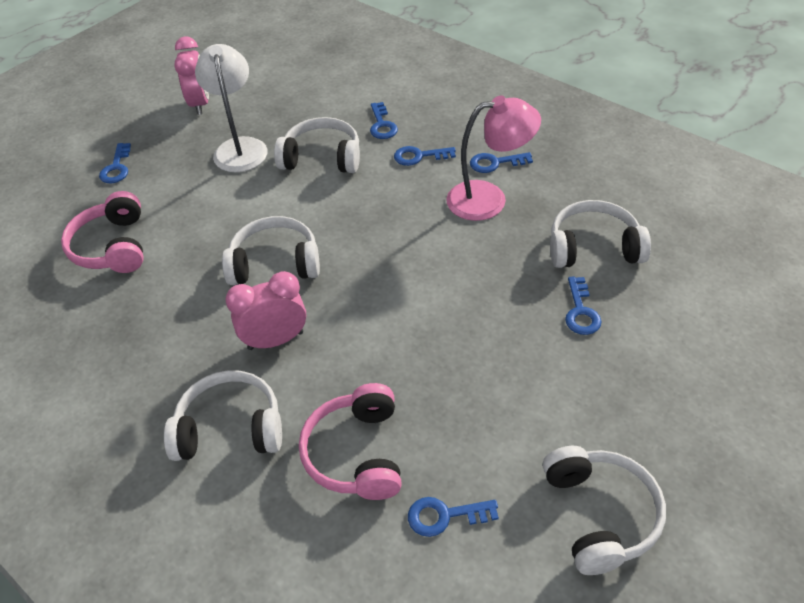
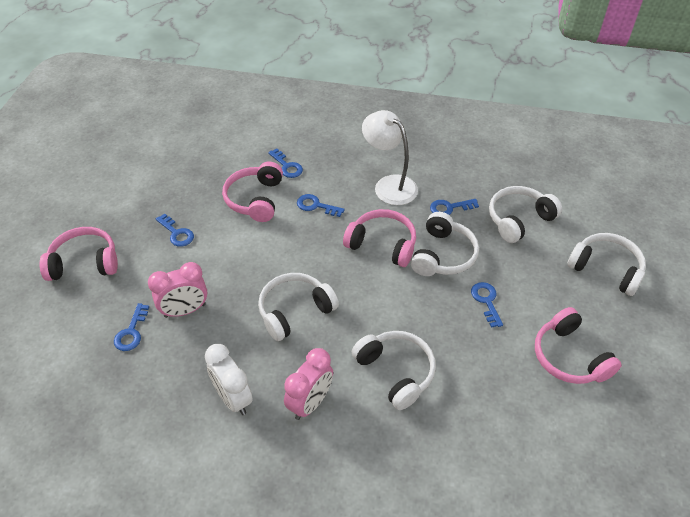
pink headphones: [61,191,143,273] [299,383,402,500] = 2 -> [39,227,118,281] [222,162,283,222] [343,209,416,267] [535,307,622,384] = 4
pink lamp: [446,96,541,221] = 1 -> none = 0
white clock: none = 0 -> [205,344,253,415] = 1

